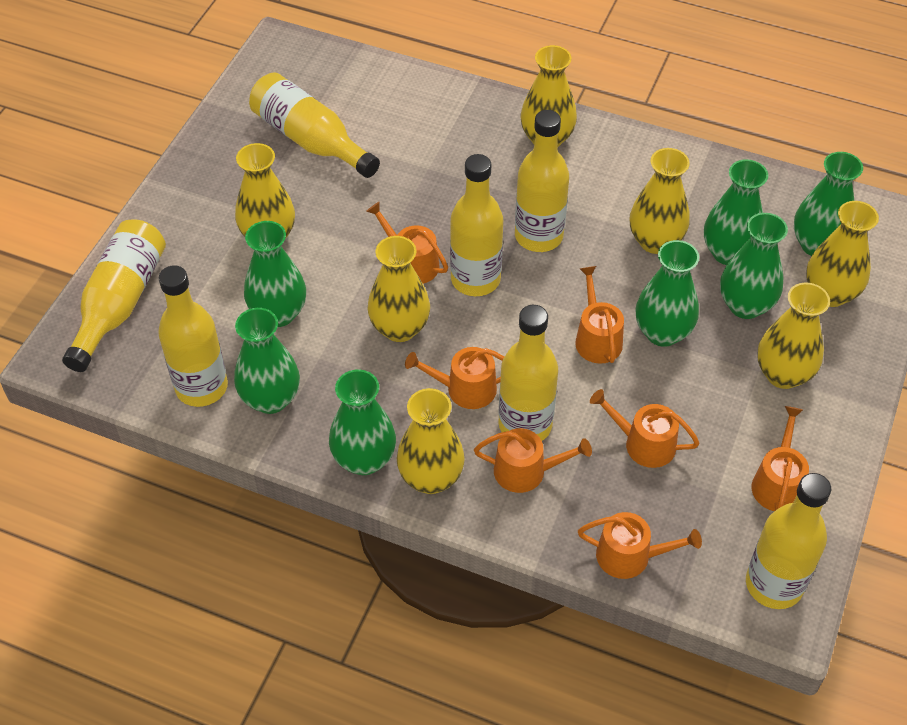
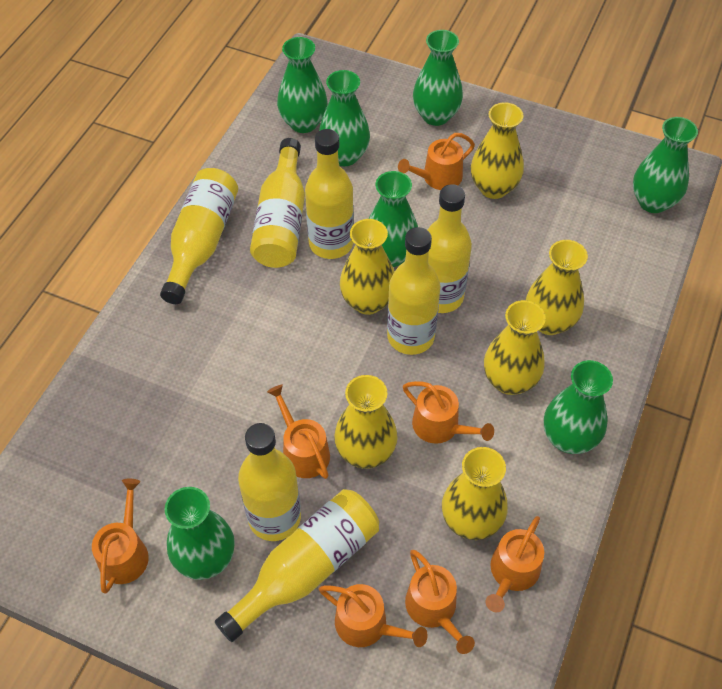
yellow vase: [235,143,295,239] [368,236,430,342] [397,388,465,494] [521,45,577,148] [629,148,690,254] [757,282,830,389] [806,201,879,307] = 7 -> [334,375,398,469] [340,219,395,315] [442,447,508,540] [471,102,524,199] [484,300,546,395] [526,240,588,335] = 6

